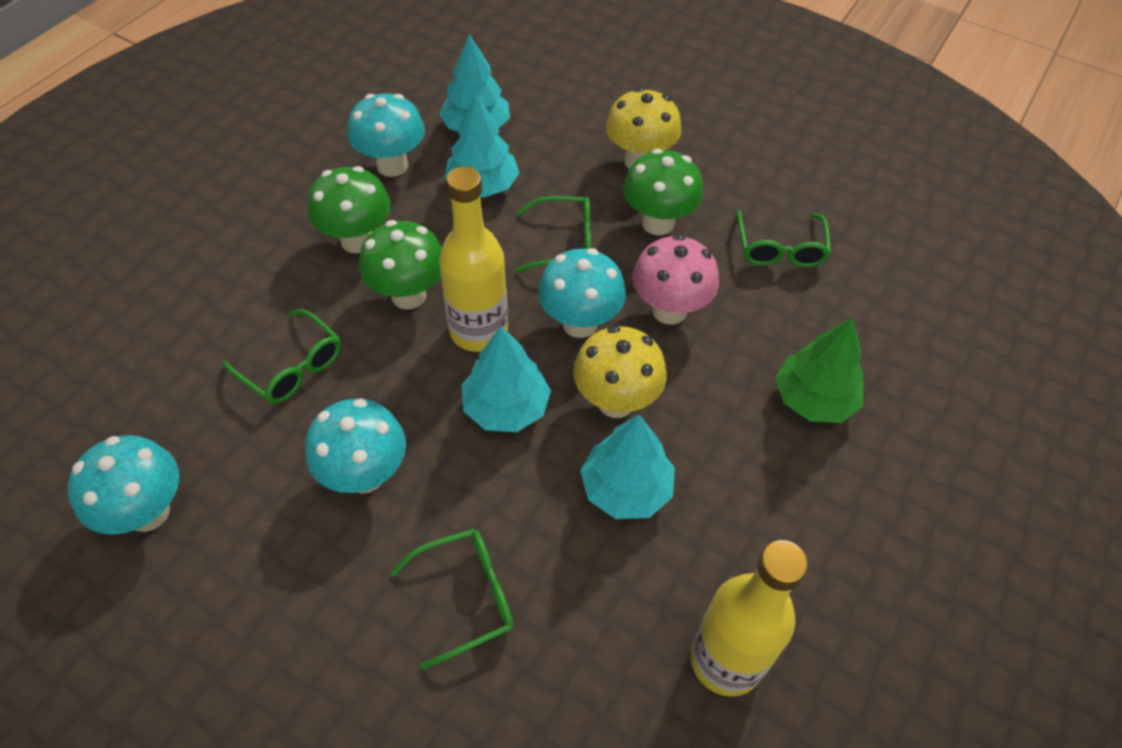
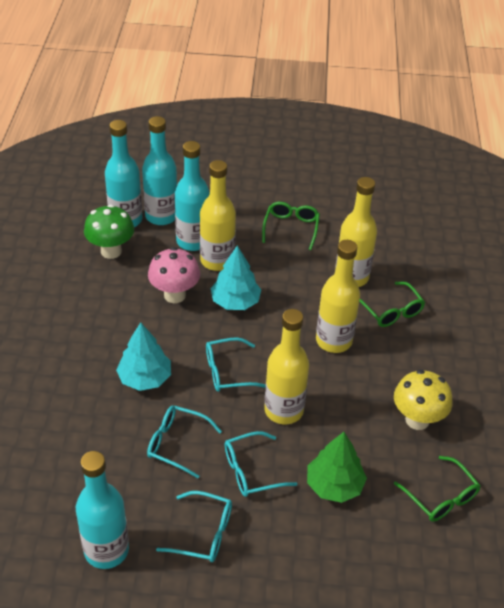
green glasses: [222,309,341,404] [391,529,514,670] [515,196,591,273] [737,210,831,268] = 4 -> [262,202,320,250] [359,281,425,327] [394,456,481,522] = 3
green mushroom: [308,166,391,253] [359,220,442,310] [623,149,703,235] = 3 -> [84,204,134,259] = 1
turquoise bottle: none = 0 -> [76,451,129,569] [105,120,142,227] [142,116,177,225] [175,141,210,251] = 4
turquoise glasses: none = 0 -> [147,405,222,478] [156,491,232,562] [206,337,266,392] [225,431,297,497] = 4
turquoise mushroom: [68,435,179,535] [305,398,406,494] [348,93,425,177] [538,248,626,338] = 4 -> none = 0
turquoise tree: [439,34,510,132] [444,94,520,198] [462,326,551,432] [580,415,675,519] = 4 -> [116,322,171,391] [211,246,261,310] = 2
yellow bottle: [439,166,508,352] [691,540,808,697] = 2 -> [200,160,236,271] [264,309,309,424] [316,240,360,353] [335,177,377,287] = 4
yellow mushroom: [573,326,667,418] [606,88,681,169] = 2 -> [394,370,452,430] = 1

